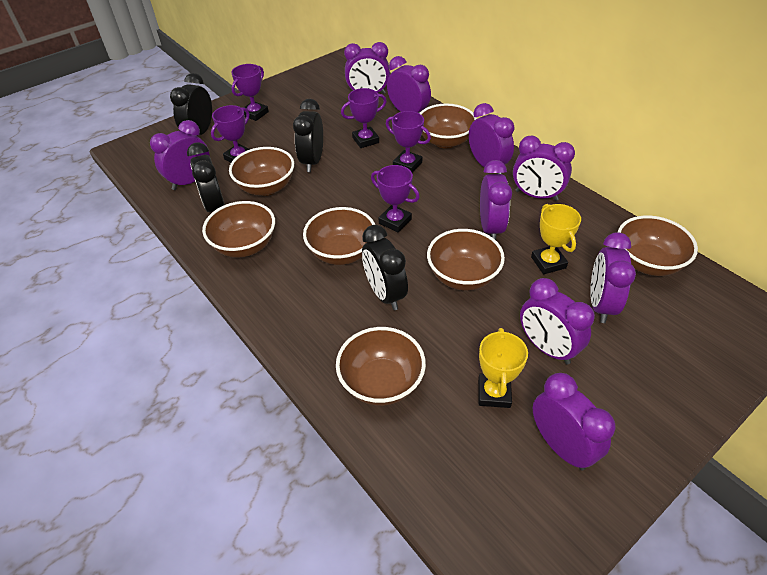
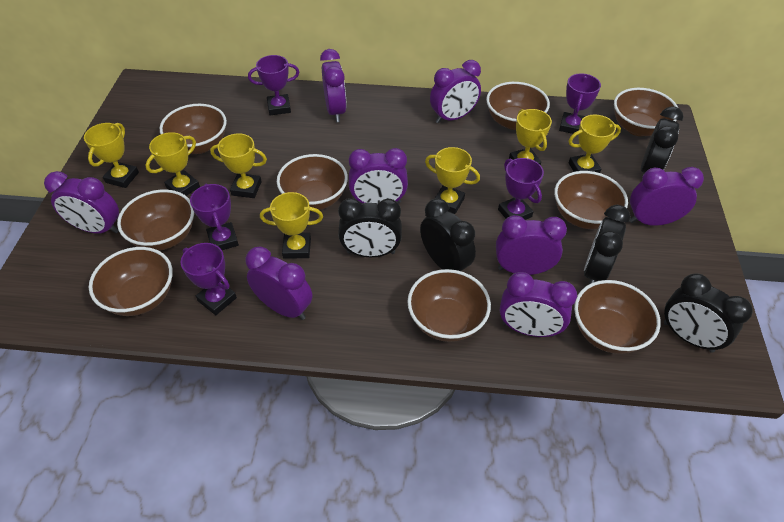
black clock: [170,73,212,136] [187,142,225,212] [293,99,323,172] [362,225,408,310] = 4 -> [338,198,402,257] [420,198,476,271] [584,205,631,284] [641,106,684,173] [664,273,753,353] = 5
brown bowl: [202,201,275,258] [229,147,294,196] [303,207,375,265] [336,327,426,406] [419,104,477,149] [427,229,505,291] [618,215,698,276] = 7 -> [89,247,173,316] [117,190,194,251] [160,104,227,154] [277,154,348,210] [407,269,491,342] [486,82,550,130] [554,171,628,229] [574,280,661,354] [614,88,678,136] = 9
purple clock: [150,120,210,190] [344,42,390,94] [387,56,431,113] [469,103,514,174] [480,160,512,240] [513,136,575,201] [520,278,595,364] [533,373,615,470] [590,232,636,323] = 9 -> [44,171,119,234] [246,246,312,320] [320,49,347,122] [349,148,408,204] [430,60,481,123] [496,215,567,275] [500,272,577,337] [630,167,704,226] = 8
yellow trophy: [478,328,528,408] [531,204,581,274] = 2 -> [84,123,139,188] [146,132,200,196] [210,133,267,198] [260,192,323,259] [425,147,480,214] [509,109,552,165] [568,115,621,173] = 7

